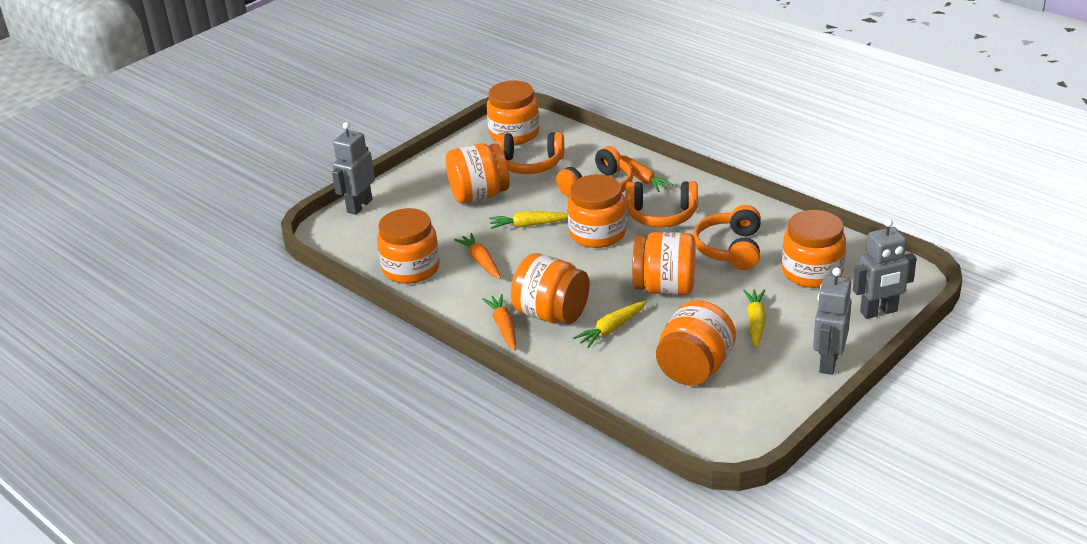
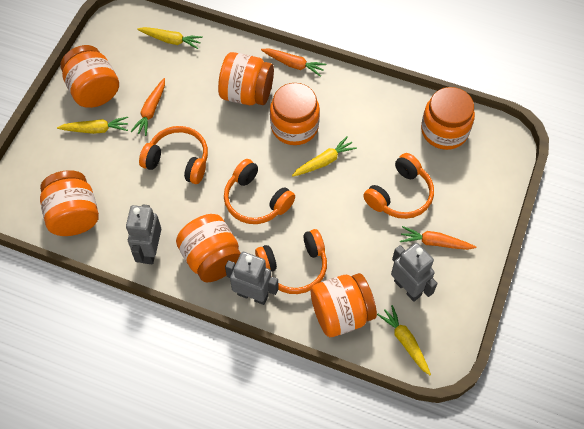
orange jar: [377,208,440,284] [446,143,510,204] [487,81,539,145] [511,253,590,324] [567,174,627,248] [632,232,696,295] [656,300,736,386] [782,210,846,288] = 8 -> [40,170,99,236] [60,45,119,108] [176,214,241,283] [218,52,274,105] [270,83,320,145] [311,273,377,337] [421,87,475,150] = 7
yellow carrot: [489,211,568,229] [573,301,647,348] [743,289,766,348] = 3 -> [57,117,128,134] [137,27,203,49] [292,136,357,177] [377,305,431,375] = 4

